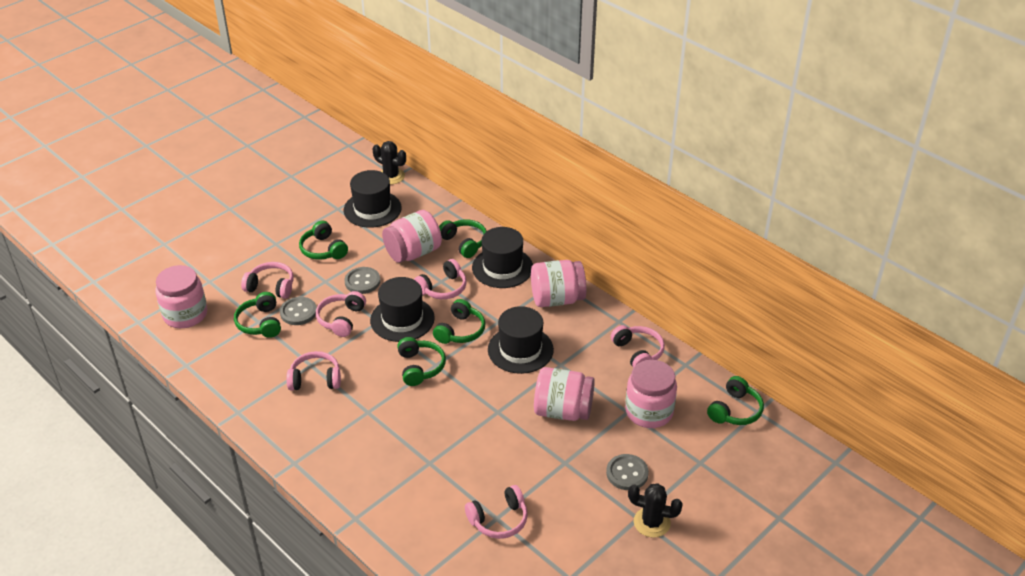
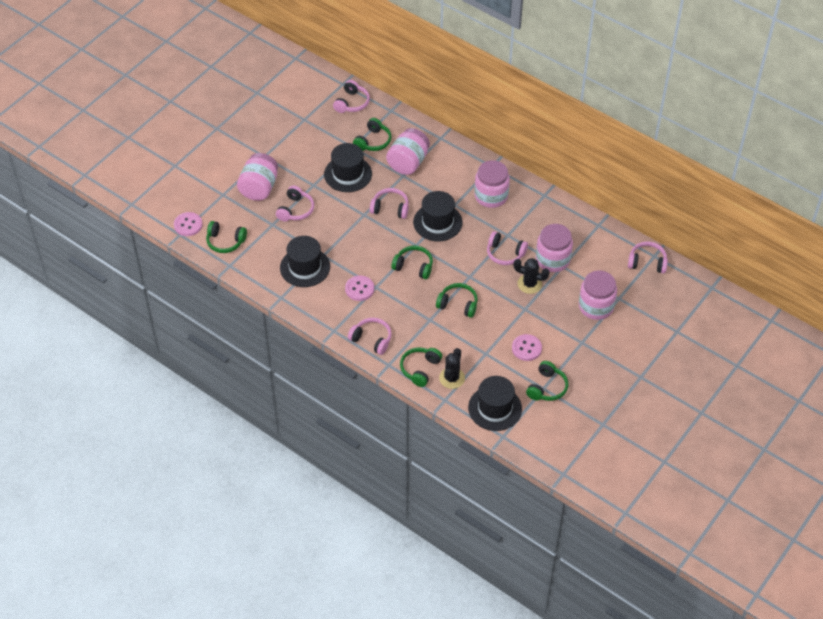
grey button: [280,297,317,325] [345,267,380,294] [606,454,649,490] = 3 -> none = 0
pink button: none = 0 -> [174,212,203,236] [345,276,374,301] [512,334,542,361] = 3

